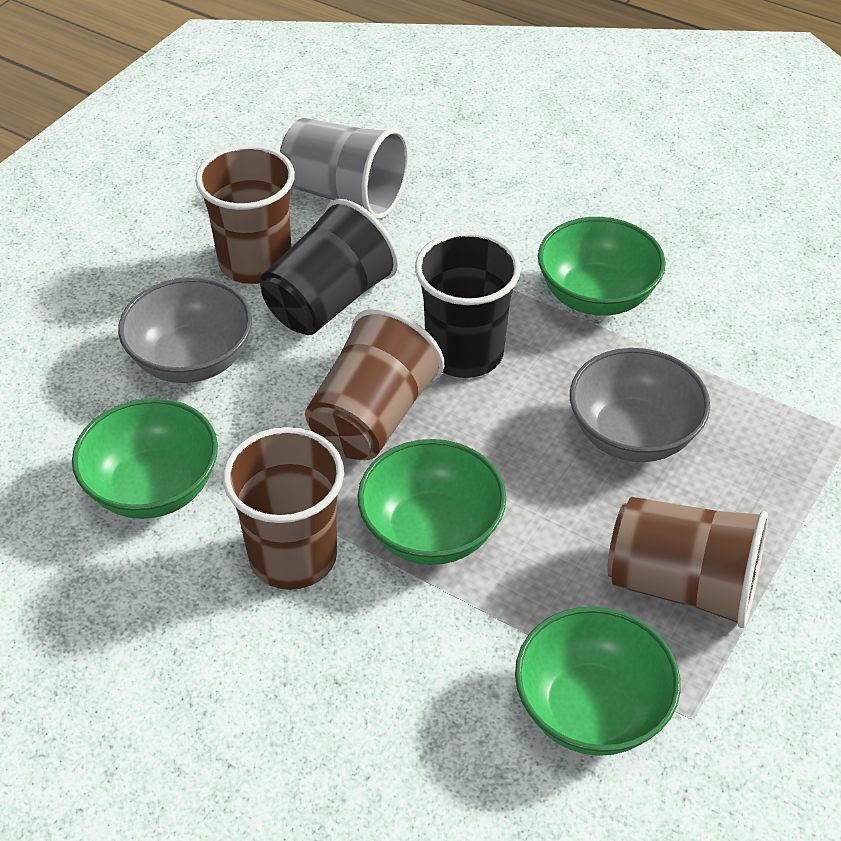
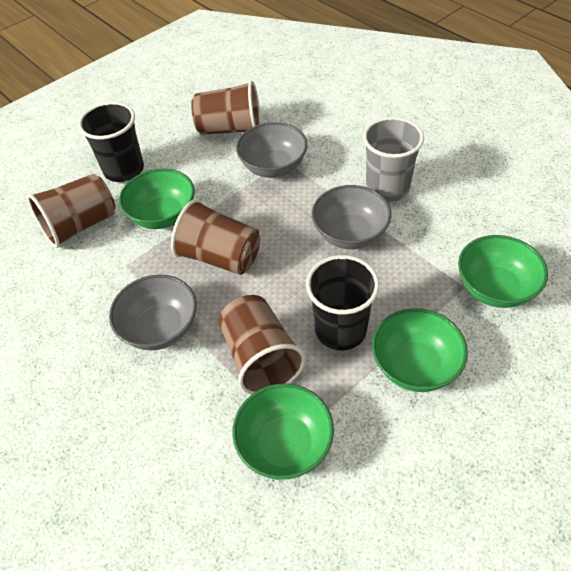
grey bowl: [118,277,252,383] [570,348,710,462] = 2 -> [109,274,197,350] [236,122,307,178] [312,185,392,249] = 3

